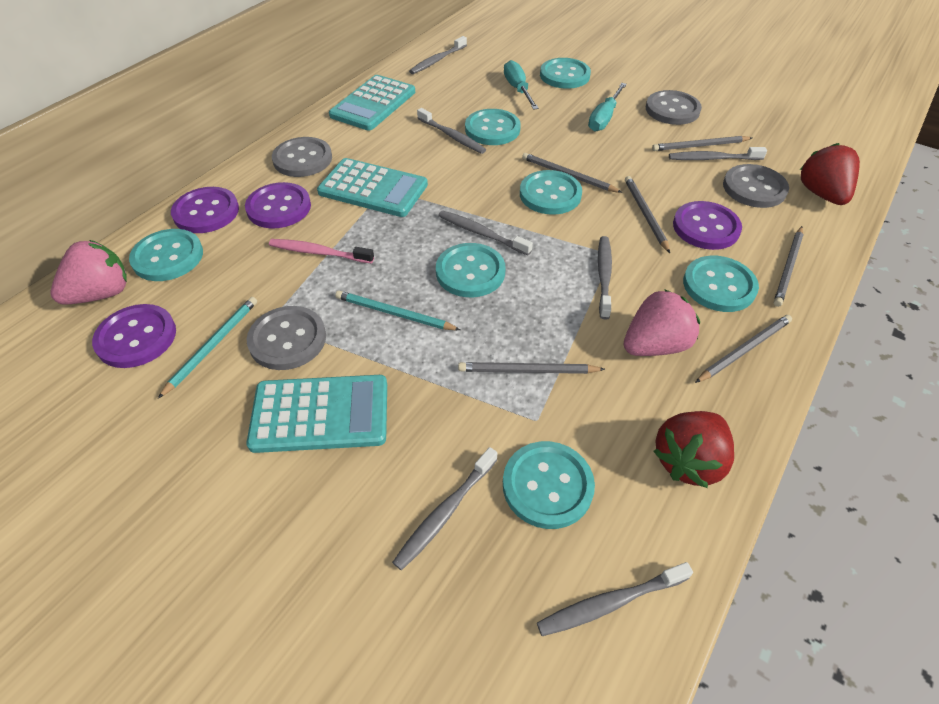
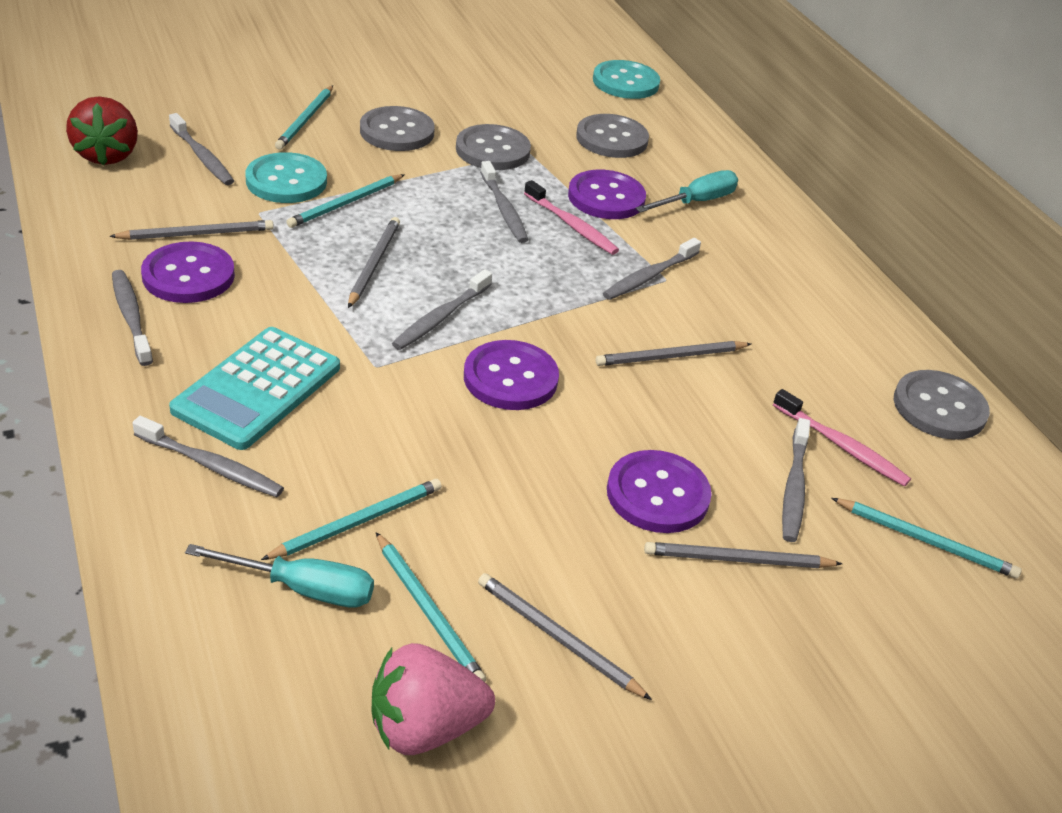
grey pencil: [458,362,605,374] [522,153,622,193] [625,176,670,253] [652,136,752,151] [695,315,792,383] [774,226,804,307] = 6 -> [109,220,274,240] [348,217,400,308] [478,573,652,700] [596,341,751,366] [644,542,842,568] = 5
pink strawberry: [51,240,127,305] [624,289,700,356] = 2 -> [372,643,495,755] = 1
pink toothbrush: [269,239,374,264] = 1 -> [524,180,619,255] [773,389,911,487] = 2
red strawberry: [653,411,734,488] [800,143,860,205] = 2 -> [66,96,138,166] = 1
turquoise button: [129,229,203,281] [436,243,505,297] [465,109,521,145] [503,441,595,529] [520,170,582,215] [540,58,591,89] [683,256,759,312] = 7 -> [245,152,327,203] [593,60,660,99] = 2
turquoise calculator: [246,375,387,453] [317,158,428,217] [329,75,415,131] = 3 -> [169,327,340,450] = 1
turquoise pencil: [158,297,257,399] [335,291,460,330] = 2 -> [261,479,442,560] [275,85,333,150] [286,174,405,228] [376,532,486,682] [831,498,1021,579] = 5

